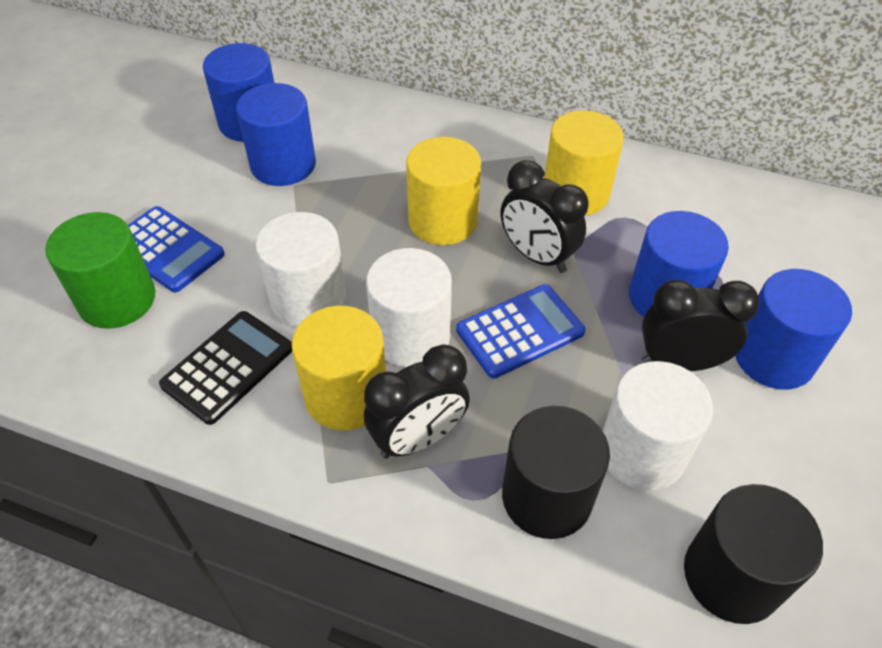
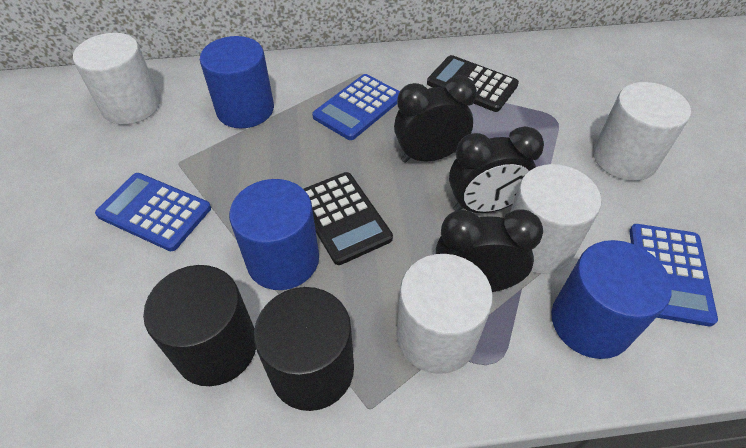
black calculator: [159,311,292,425] = 1 -> [304,172,393,265] [427,55,519,112] = 2
blue calculator: [128,206,225,292] [456,284,585,379] = 2 -> [95,173,211,251] [312,74,400,140] [630,224,718,327] = 3
blue cylinder: [203,43,274,142] [236,83,316,186] [629,211,729,317] [736,269,852,390] = 4 -> [200,36,274,128] [229,179,319,290] [551,240,672,359] = 3
green cylinder: [45,212,155,329] = 1 -> none = 0
white cylinder: [256,212,346,327] [366,248,452,367] [603,361,713,491] = 3 -> [73,33,160,125] [396,254,493,374] [510,164,601,274] [593,82,691,181] = 4
yellow cylinder: [292,306,386,430] [406,137,481,245] [544,111,624,216] = 3 -> none = 0

